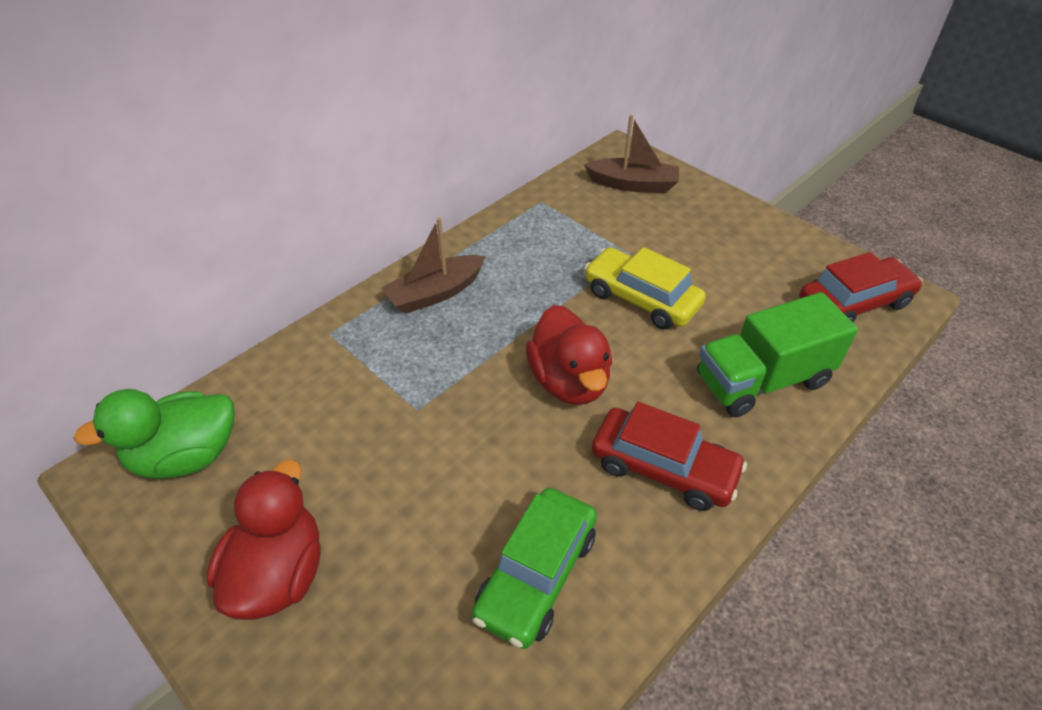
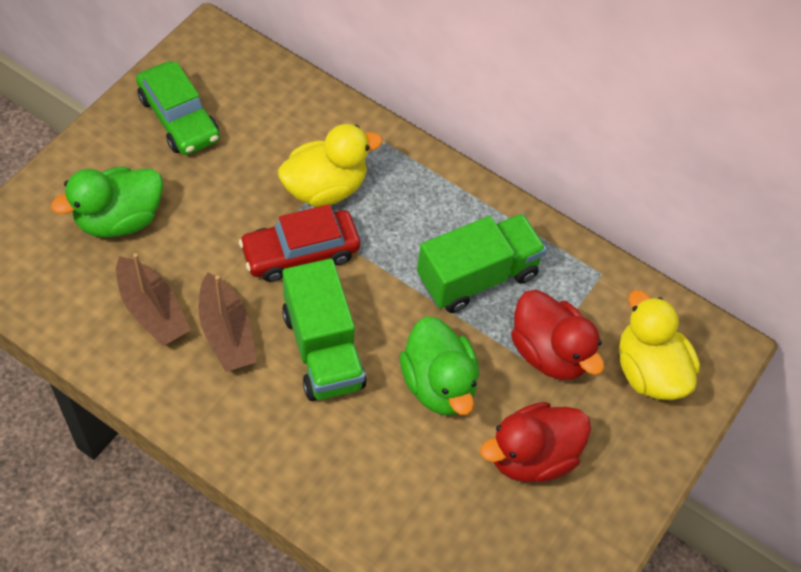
green duck: [74,389,234,479] = 1 -> [51,167,163,238] [400,317,479,415] = 2
green truck: [697,292,858,417] = 1 -> [282,259,367,401] [417,214,547,313] = 2
red car: [592,402,747,511] [799,252,923,322] = 2 -> [239,204,360,282] = 1
yellow car: [584,247,706,330] = 1 -> none = 0
yellow duck: none = 0 -> [278,124,383,207] [619,290,700,400] = 2

